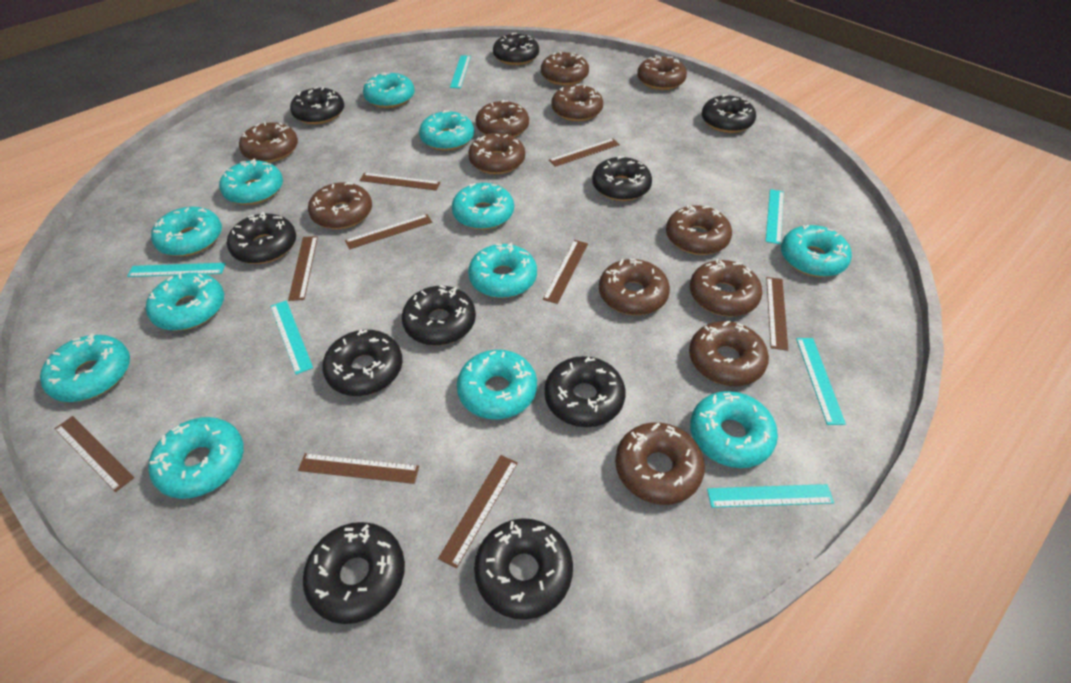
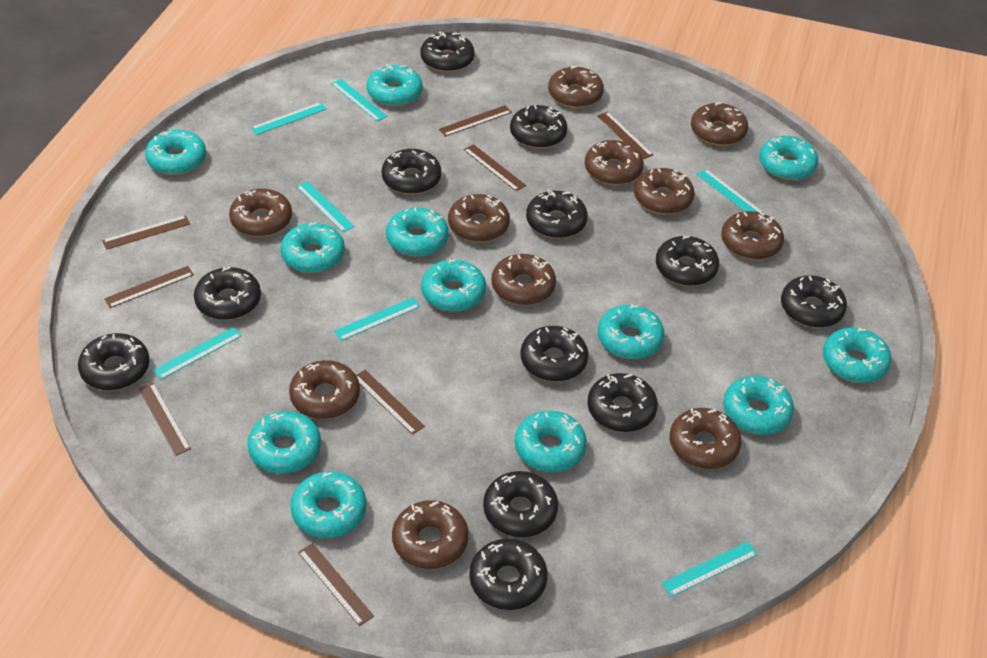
black donut: [227,212,296,264] [290,87,344,125] [303,522,405,624] [322,330,402,396] [402,285,476,346] [474,518,573,620] [493,33,539,65] [544,356,626,427] [592,156,652,201] [702,94,756,133] = 10 -> [78,333,150,390] [194,267,261,320] [382,149,441,194] [420,31,475,72] [469,539,548,610] [483,471,558,537] [510,105,567,148] [520,326,589,382] [526,190,588,238] [587,373,658,432] [656,235,719,286] [781,276,847,328] = 12
brown donut: [239,122,298,163] [308,182,372,229] [468,133,525,174] [476,100,529,137] [541,52,589,86] [551,84,603,121] [599,259,670,315] [615,422,705,505] [637,55,687,90] [666,205,732,255] [689,320,769,386] [690,259,762,317] = 12 -> [229,189,292,237] [289,360,360,419] [392,500,469,569] [448,194,510,242] [492,254,556,305] [548,66,604,108] [585,140,644,185] [634,168,695,214] [669,408,742,469] [691,102,748,146] [721,211,784,260] = 11
brown ruler: [54,416,134,492] [288,236,318,301] [298,453,419,484] [345,214,432,250] [359,173,440,190] [438,455,518,569] [543,240,588,304] [549,138,620,167] [766,277,788,351] = 9 -> [102,215,190,250] [104,266,194,308] [139,383,191,456] [298,543,374,626] [356,370,425,435] [439,105,512,137] [464,144,526,191] [597,112,653,159] = 8
turquoise ruler: [127,263,226,277] [271,301,313,375] [450,55,471,88] [707,484,834,508] [766,189,784,244] [796,338,846,425] = 6 -> [153,327,242,379] [251,102,327,135] [296,181,355,232] [331,79,387,121] [334,297,420,341] [662,541,758,597] [696,169,764,213] = 7

